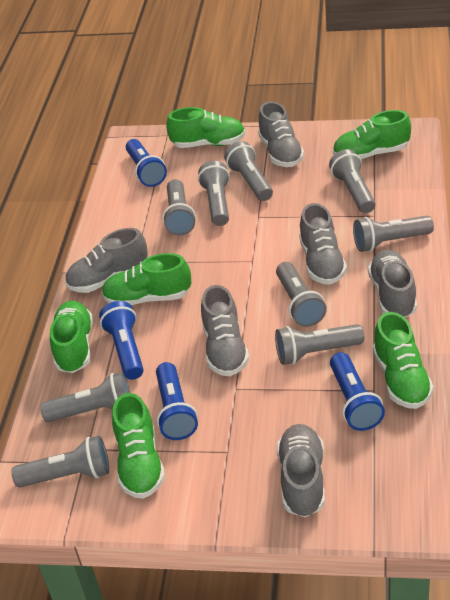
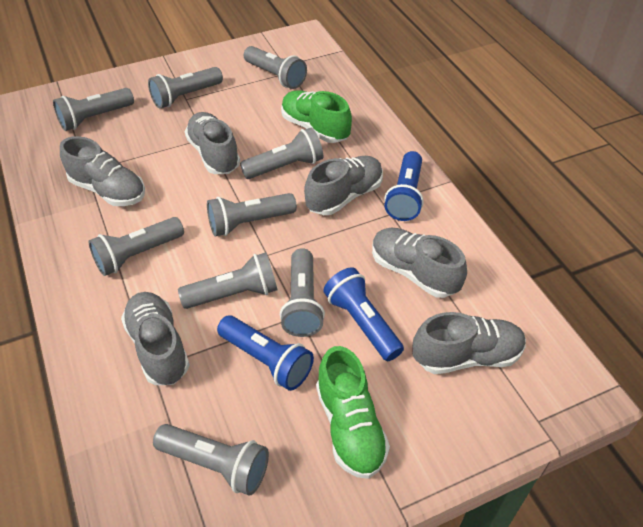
blue flashlight: [99,301,144,380] [126,139,167,187] [156,362,198,440] [330,352,385,431] = 4 -> [217,315,314,391] [324,267,404,361] [384,151,424,221] = 3
green shoe: [50,301,93,373] [102,253,191,305] [112,393,165,499] [166,107,245,148] [333,110,411,160] [373,312,434,409] = 6 -> [281,90,352,143] [316,346,390,479] = 2

